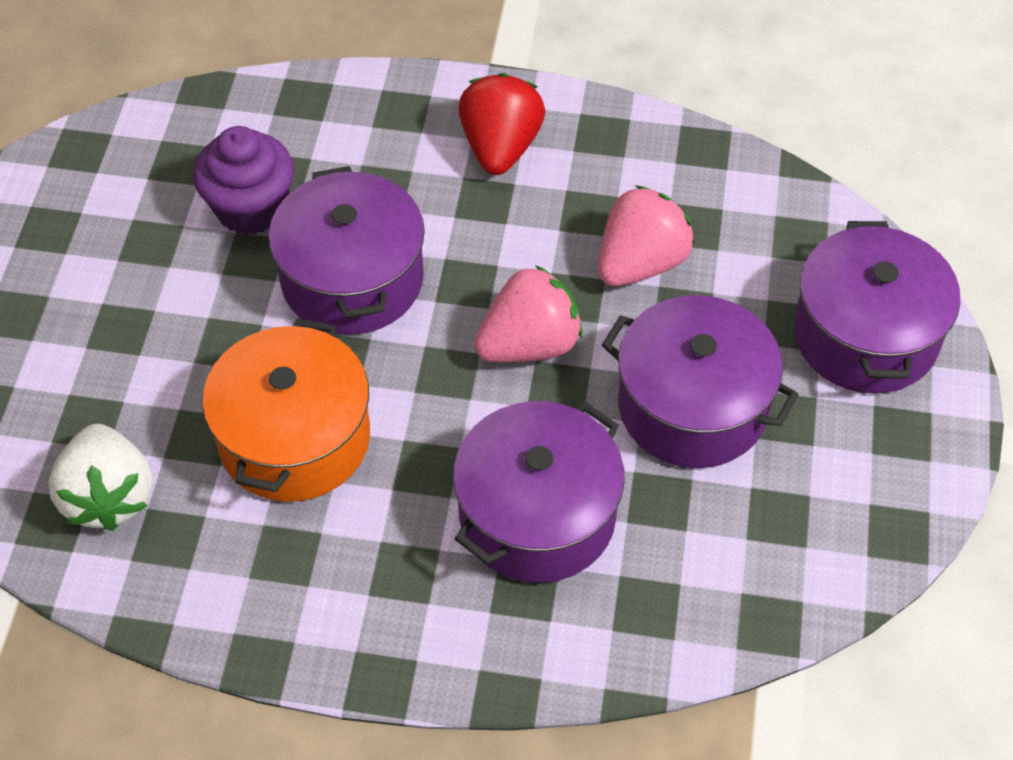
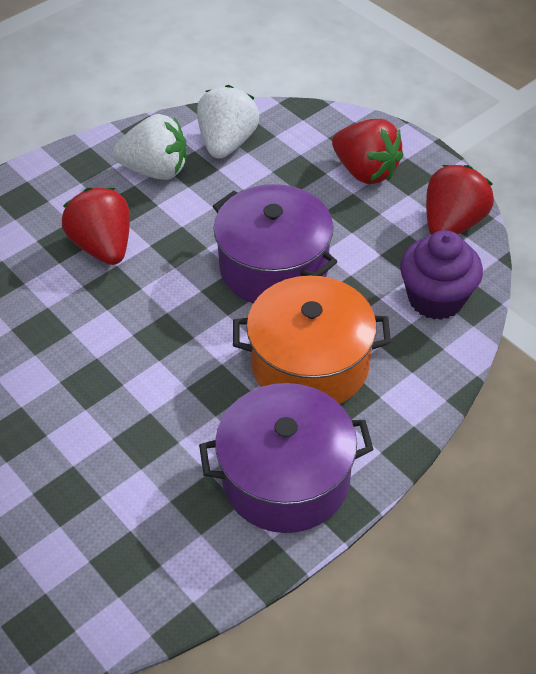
pink strawberry: [474,265,583,362] [598,185,694,286] = 2 -> none = 0
purple pot: [269,166,425,335] [453,401,625,583] [602,295,799,468] [794,221,960,394] = 4 -> [199,383,373,533] [213,184,337,303] = 2
red strawberry: [458,73,545,175] = 1 -> [62,188,130,265] [332,119,404,184] [426,165,494,235] = 3
white strawberry: [49,424,153,531] = 1 -> [113,114,187,180] [197,85,259,159] = 2

